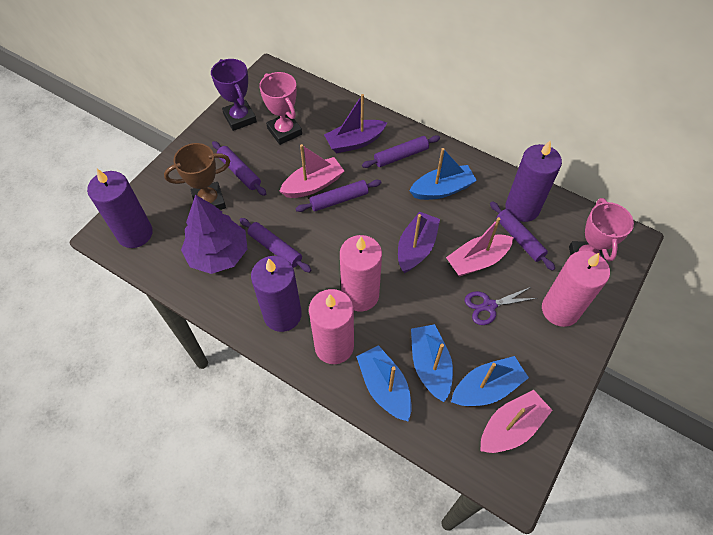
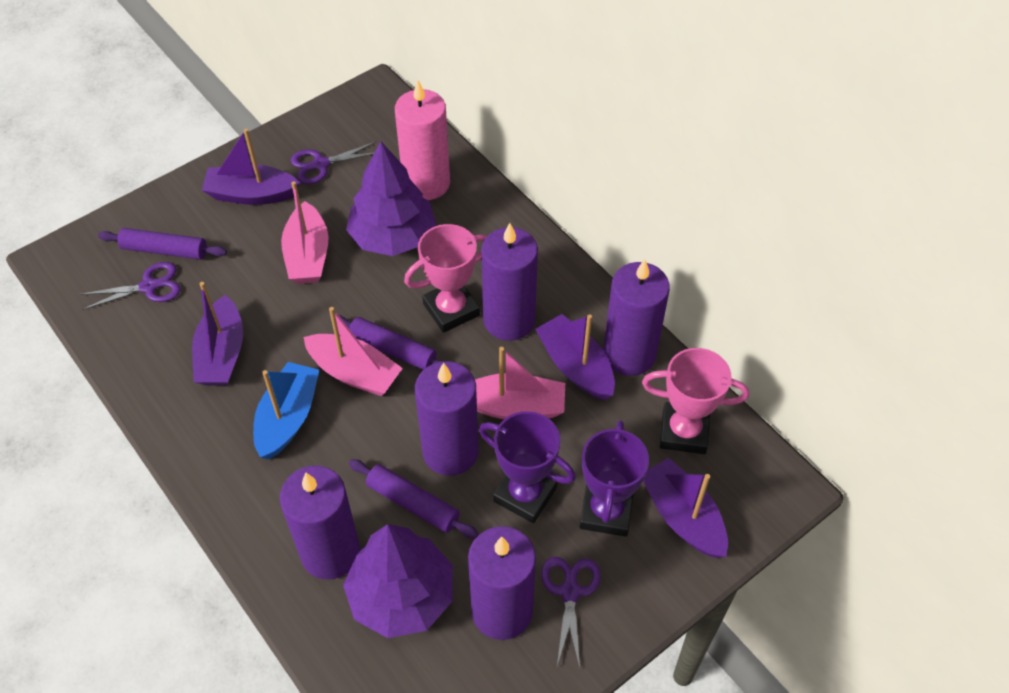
blue boat: [356,345,412,422] [410,148,477,200] [411,324,453,402] [451,356,529,406] = 4 -> [253,362,319,460] = 1
brown trophy: [164,143,230,210] = 1 -> none = 0
pink candle: [309,289,354,364] [340,235,382,311] [542,251,610,327] = 3 -> [395,80,450,200] = 1
purple boat: [324,94,387,153] [398,212,440,273] = 2 -> [192,282,243,386] [202,129,300,205] [535,314,615,400] [643,458,728,558] = 4
purple candle: [87,169,153,248] [251,256,302,332] [505,141,562,222] = 3 -> [280,466,360,580] [415,361,479,476] [468,526,536,640] [481,223,538,341] [603,259,670,376] = 5
purple rolling pin: [212,141,266,196] [240,218,311,273] [295,180,382,212] [362,135,440,168] [490,201,555,271] = 5 -> [98,228,227,260] [339,315,445,370] [349,459,478,539] = 3
purple scissors: [465,287,537,325] = 1 -> [80,262,181,310] [291,141,377,184] [541,557,601,668] = 3
purple tree: [181,195,247,274] = 1 -> [343,524,453,638] [346,142,436,256] = 2
purple trophy: [211,59,257,131] = 1 -> [479,411,576,523] [580,420,649,537] = 2

